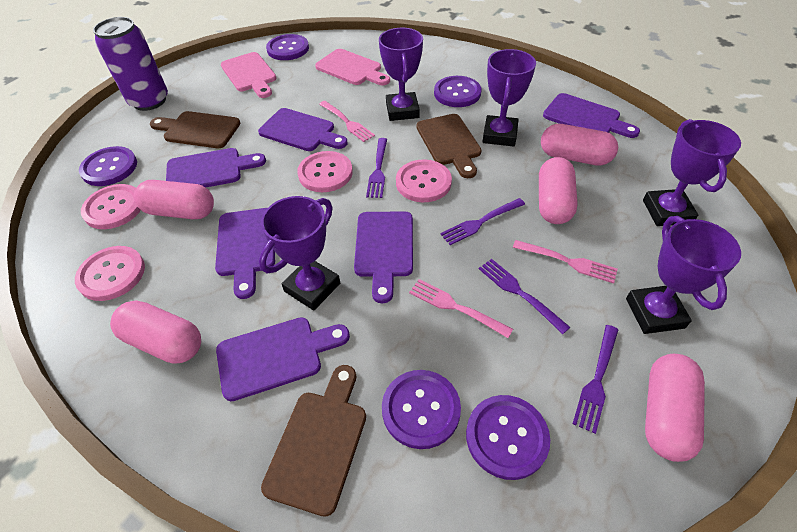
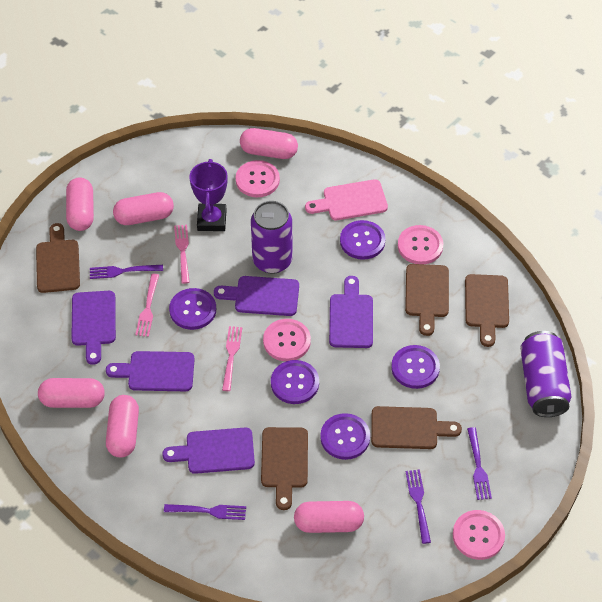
brown cutting board: [150,111,241,148] [261,365,366,517] [416,114,482,178] = 3 -> [36,223,80,293] [261,427,308,510] [371,406,462,449] [405,264,449,336] [465,274,509,347] = 5
pink capsule: [110,300,201,364] [134,180,214,219] [539,157,578,224] [541,124,618,166] [645,354,705,462] = 5 -> [38,378,105,408] [66,177,94,231] [106,395,139,457] [113,192,174,225] [240,128,298,159] [294,501,364,533] = 6
pink cutting board: [221,52,276,98] [315,49,390,85] = 2 -> [305,179,388,220] = 1
purple can: [93,17,168,111] = 1 -> [251,201,293,274] [520,331,571,417] = 2
purple cutting board: [166,148,266,188] [215,208,275,299] [216,317,350,401] [258,108,348,151] [354,211,413,303] [543,93,640,138] = 6 -> [71,291,116,365] [106,351,195,391] [162,427,255,474] [214,276,299,316] [329,276,373,348] = 5
purple trophy: [259,196,340,311] [379,28,423,121] [483,49,536,147] [626,216,741,334] [643,119,741,226] = 5 -> [189,159,228,231] = 1

